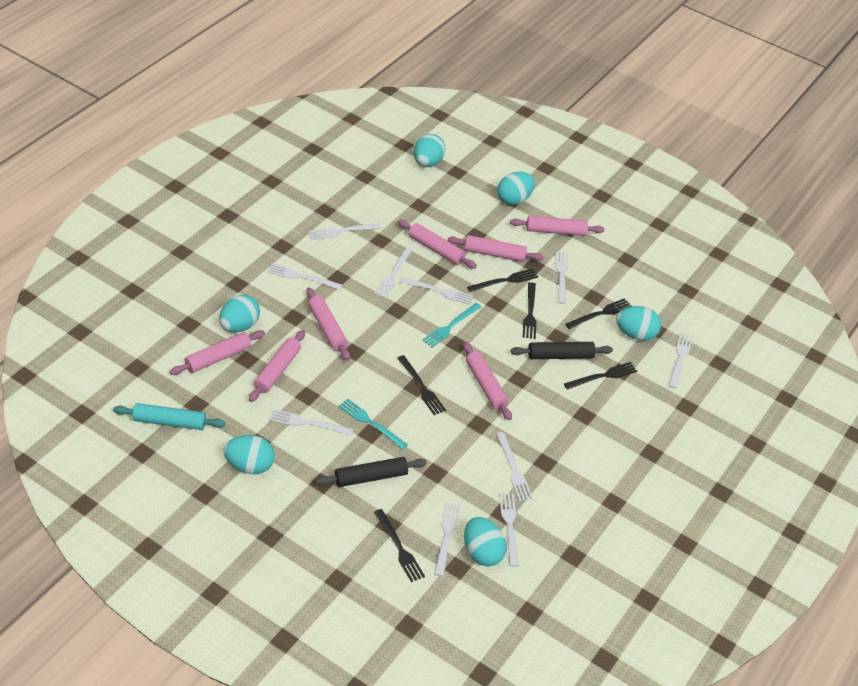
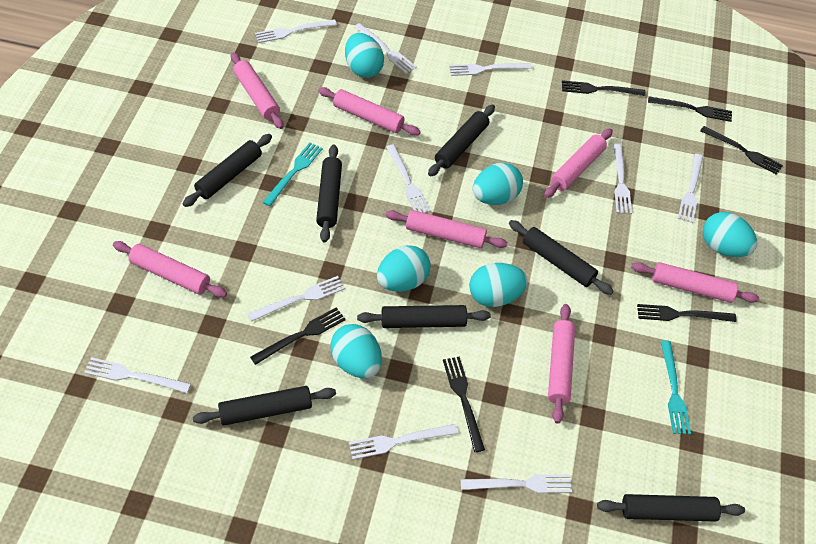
black rolling pin: [316,457,427,487] [511,342,613,359] = 2 -> [183,134,272,207] [193,386,336,426] [316,145,342,243] [357,305,491,328] [428,105,495,177] [509,220,613,295] [597,494,745,522] = 7
turquoise rolling pin: [113,403,225,430] = 1 -> none = 0

